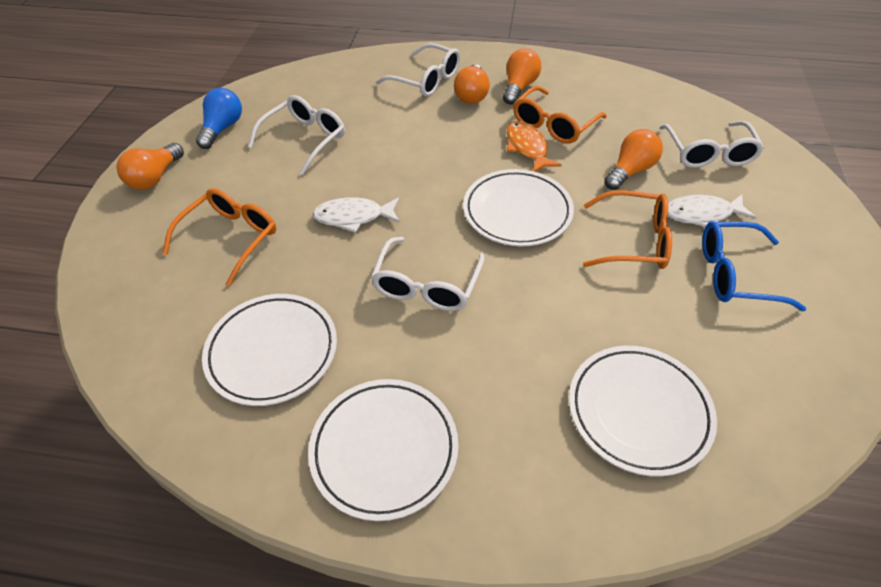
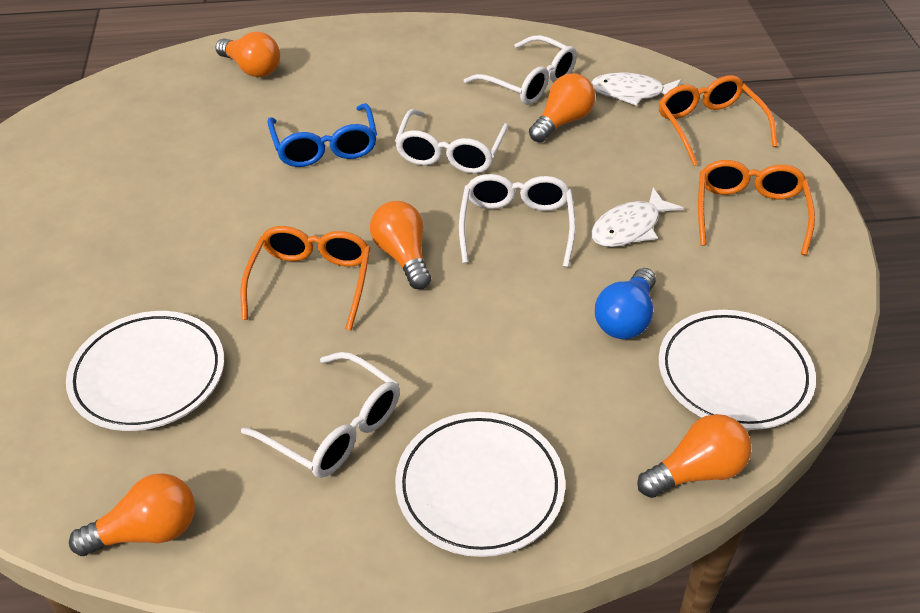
orange fish: [507,121,562,172] = 1 -> none = 0
orange light bulb: [117,143,184,190] [454,64,490,104] [503,48,541,105] [604,129,663,190] = 4 -> [69,473,195,556] [215,32,280,77] [370,201,431,289] [529,73,595,143] [637,414,752,498] = 5
white plate: [202,294,337,406] [308,379,458,521] [463,169,574,246] [569,346,717,477] = 4 -> [66,311,224,431] [395,412,565,557] [659,310,816,430] = 3

